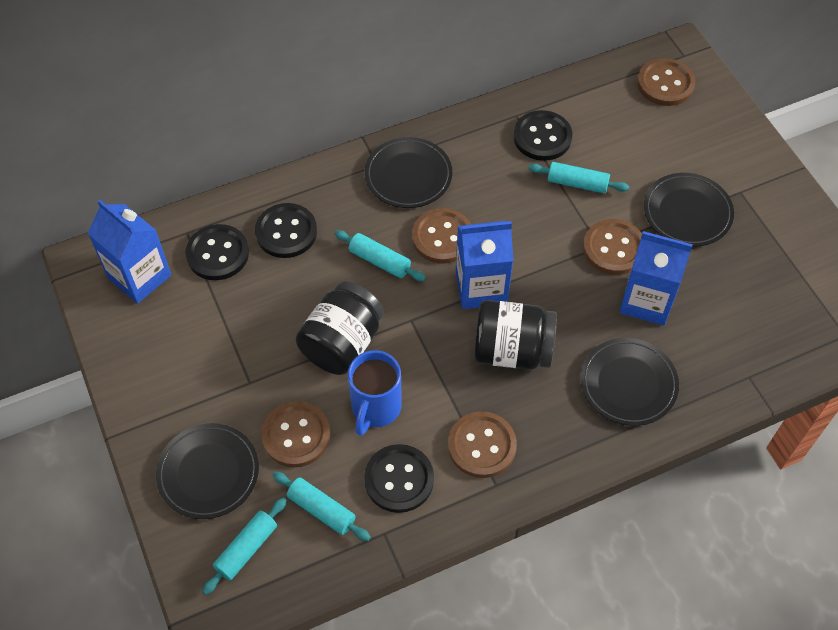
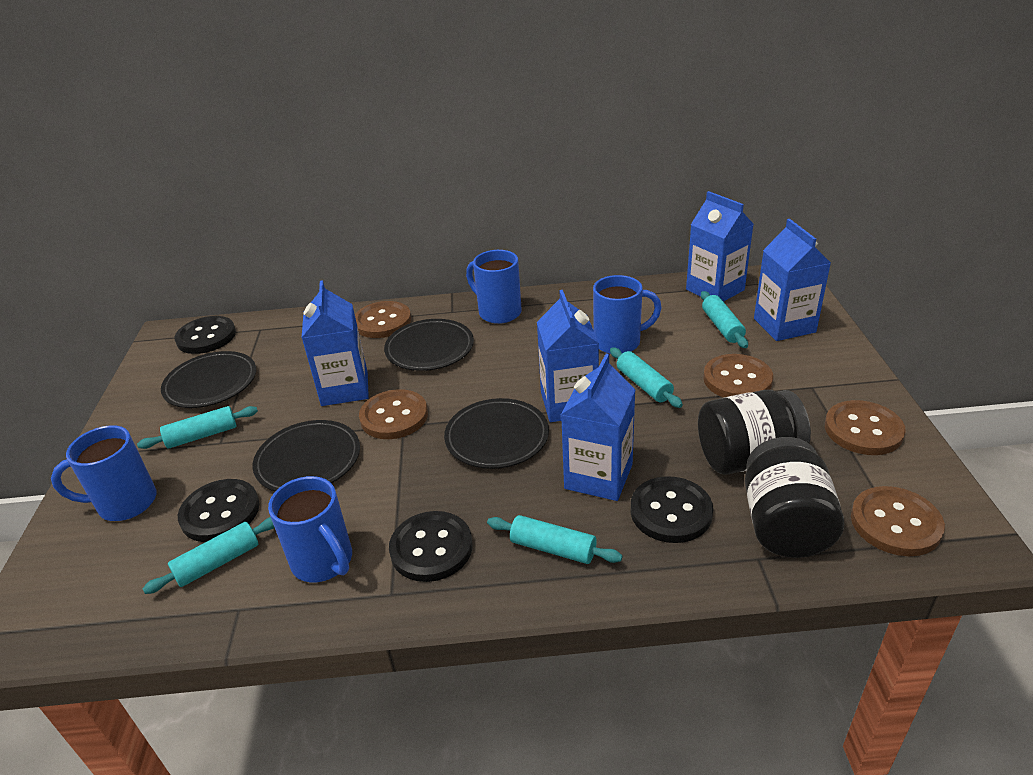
blue carton: [88,200,171,304] [456,221,514,309] [619,231,693,325] = 3 -> [302,280,369,406] [537,290,599,422] [561,354,636,501] [686,191,754,302] [754,219,831,341] = 5
blue mug: [348,350,402,436] = 1 -> [51,425,157,521] [268,476,352,582] [466,250,522,324] [593,275,662,354] = 4
turquoise rolling pin: [202,497,287,595] [273,472,371,541] [335,230,426,281] [529,162,629,193] = 4 -> [137,406,258,449] [143,517,275,594] [487,515,622,564] [610,348,683,408] [701,291,748,348] = 5

